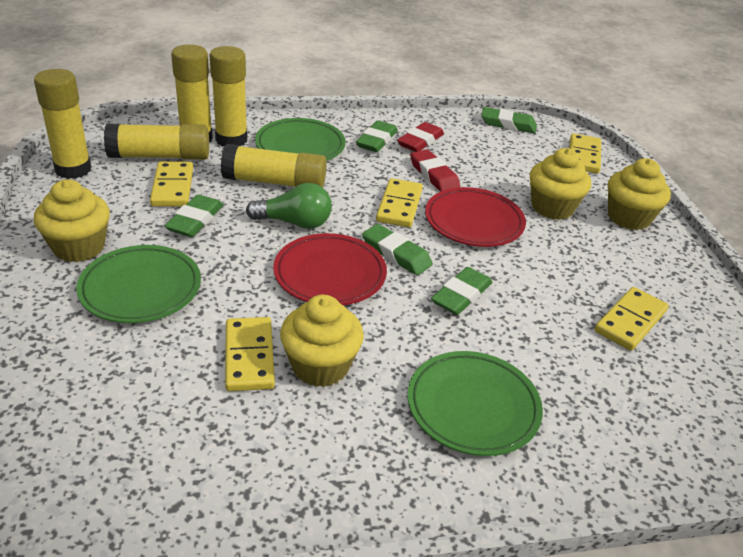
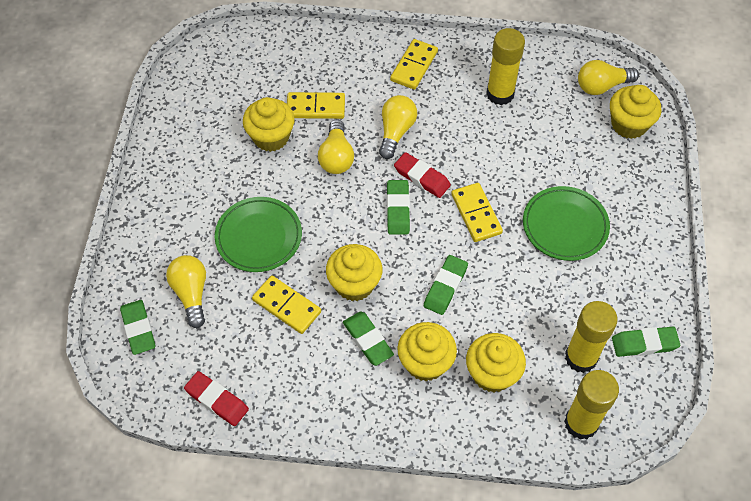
green light bulb: [246,183,332,229] = 1 -> none = 0
green plate: [76,245,201,323] [255,118,346,161] [408,351,543,456] = 3 -> [215,197,302,272] [523,186,610,261] = 2
red plate: [273,233,387,305] [425,187,526,247] = 2 -> none = 0
yellow cupcake: [34,179,110,262] [280,295,364,387] [530,148,591,220] [608,158,671,230] = 4 -> [243,97,295,152] [326,244,383,301] [397,322,457,381] [466,333,526,392] [610,85,662,139] = 5
yellow domino: [150,161,193,206] [225,317,275,391] [376,178,423,227] [569,133,601,174] [594,287,669,351] = 5 -> [252,275,321,334] [287,92,345,119] [390,39,438,90] [451,183,503,242] = 4
yellow glue stick: [34,69,92,179] [104,124,209,160] [171,44,213,142] [209,46,248,146] [221,144,327,187] = 5 -> [486,28,525,105] [564,370,619,440] [565,301,618,373] = 3
yellow light bulb: none = 0 -> [166,255,206,328] [318,119,354,174] [379,95,417,159] [578,60,639,95] = 4

